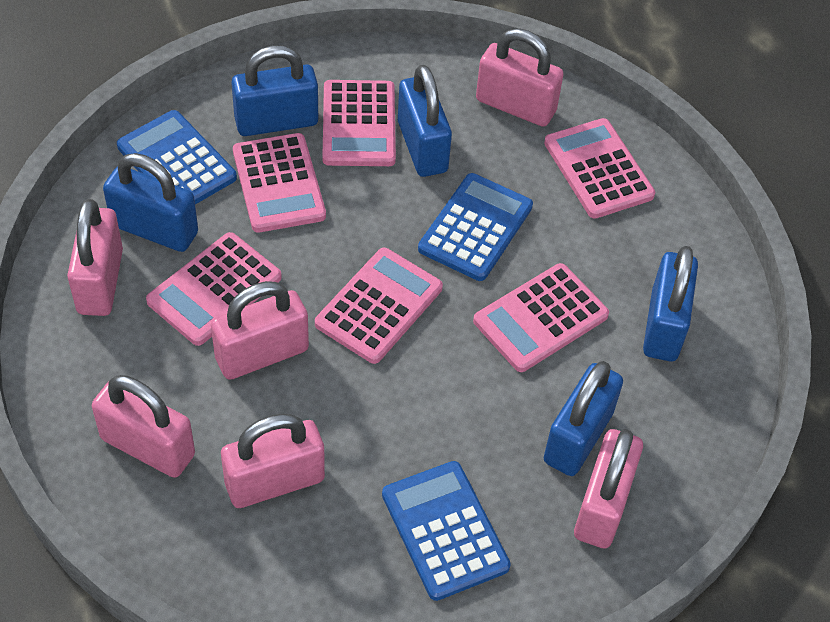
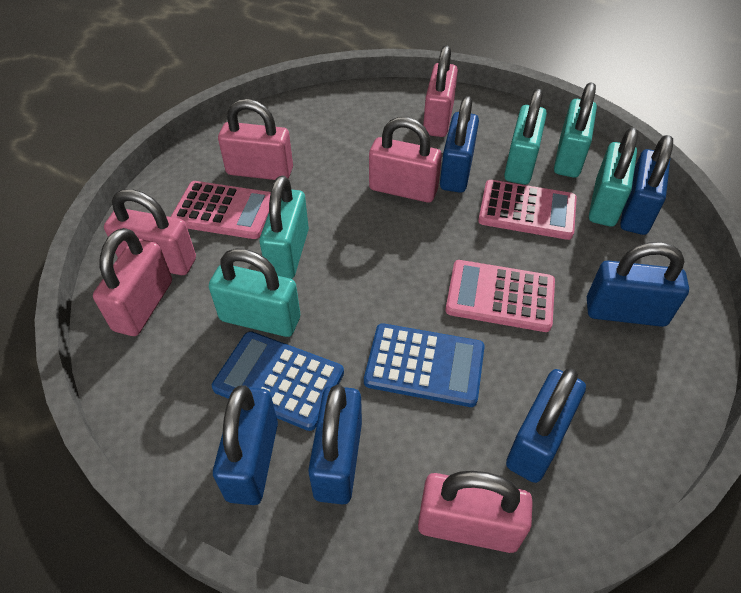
blue calculator: [117,110,237,204] [382,461,511,601] [418,173,533,281] = 3 -> [212,331,344,431] [364,323,485,407] = 2
blue padlock: [103,153,198,252] [231,45,318,136] [398,65,452,177] [544,361,623,476] [643,246,698,361] = 5 -> [213,385,278,505] [308,385,362,505] [440,96,479,193] [506,368,586,483] [587,242,689,327] [620,135,673,235] = 6
pink calculator: [146,232,282,346] [233,133,326,233] [315,248,443,364] [322,80,396,166] [473,263,609,372] [544,118,655,219] = 6 -> [171,181,271,239] [445,260,555,332] [478,180,577,240] = 3
turquoise padlock: none = 0 -> [209,248,300,337] [260,175,309,279] [504,89,547,184] [554,82,597,178] [589,127,638,227] = 5

